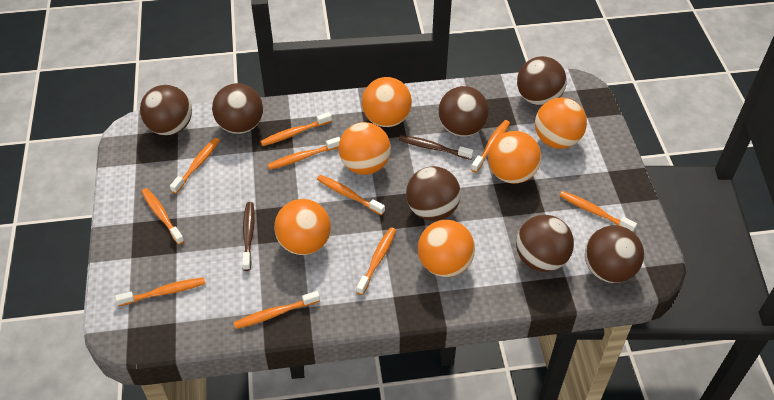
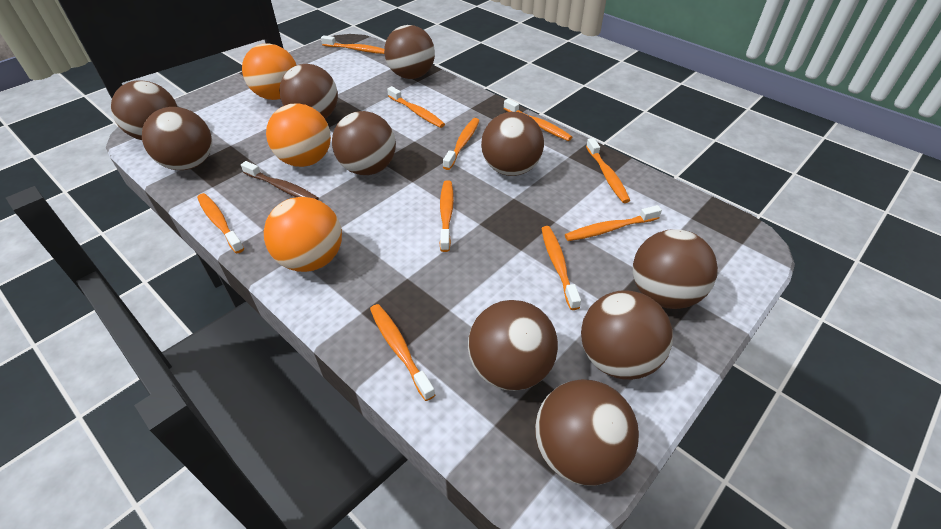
brown ball: [140,85,192,136] [212,83,263,134] [406,166,461,221] [438,86,489,137] [516,215,574,272] [517,56,567,106] [585,225,644,283] = 7 -> [111,81,177,140] [142,107,212,170] [279,64,338,118] [332,111,396,175] [384,25,435,79] [468,300,558,391] [481,112,544,176] [535,379,639,486] [581,290,673,380] [633,229,718,309] = 10
brown toothbrush: [242,202,255,271] [399,135,474,160] = 2 -> [241,161,319,200] = 1
orange ball: [275,199,331,255] [338,122,391,175] [362,77,412,127] [418,220,475,277] [488,131,541,184] [535,97,587,149] = 6 -> [242,44,296,100] [264,197,342,272] [266,103,331,167] = 3

